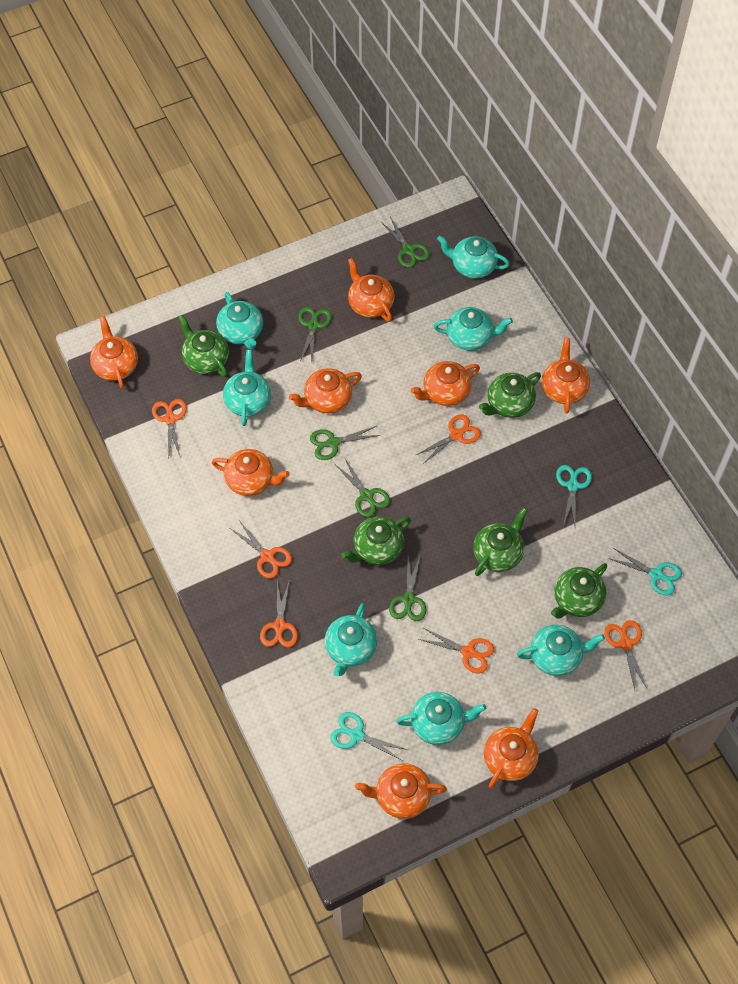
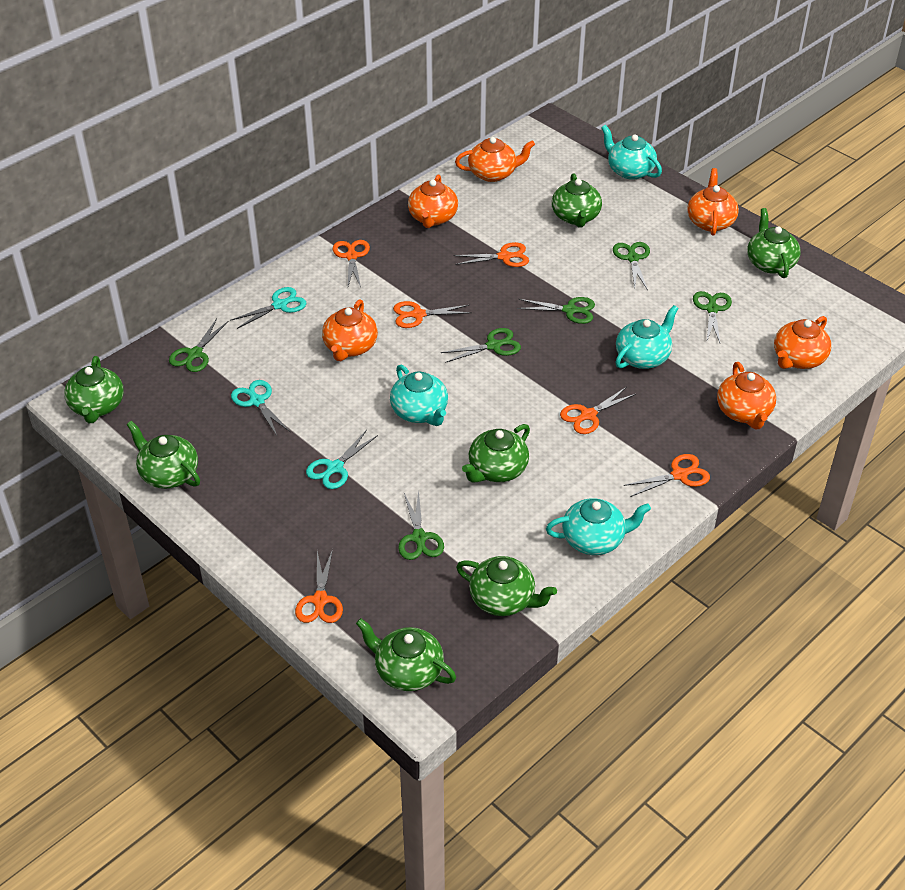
green scissors: [298,307,332,362] [310,426,381,460] [335,457,390,517] [381,217,430,268] [389,557,427,621] = 5 -> [169,318,228,372] [398,491,444,560] [441,328,521,363] [517,297,595,324] [613,242,650,290] [693,291,732,343] = 6
green teapot: [178,315,229,377] [341,516,411,565] [473,507,528,576] [479,372,541,418] [551,563,607,619] = 5 -> [64,356,124,423] [127,421,200,489] [356,618,456,691] [456,556,557,616] [462,424,530,483] [552,173,602,227] [747,208,801,278] = 7
orange teapot: [90,316,138,388] [212,449,290,496] [289,368,362,413] [348,258,394,322] [355,763,447,819] [410,361,480,406] [484,708,539,788] [542,338,590,413] = 8 -> [322,299,378,361] [408,175,458,228] [455,137,535,182] [687,168,739,236] [717,362,776,429] [774,316,831,369] = 6
turquoise teapot: [216,292,263,350] [223,350,271,426] [325,603,377,676] [396,692,486,745] [434,307,513,351] [437,236,510,279] [517,625,605,676] = 7 -> [390,365,448,426] [546,498,651,555] [601,125,662,180] [615,305,679,369] = 4

